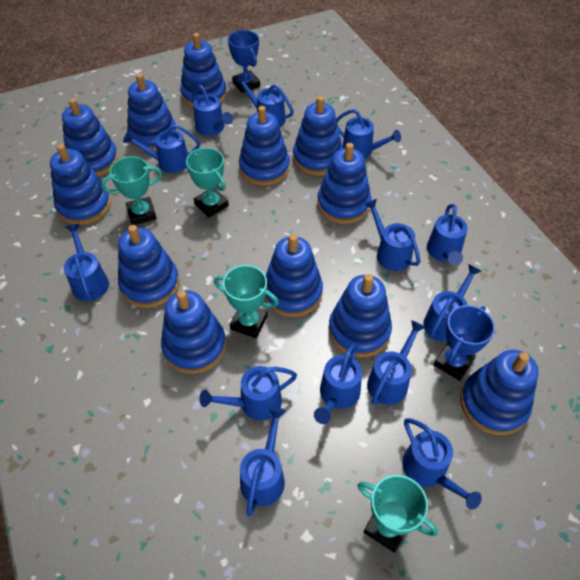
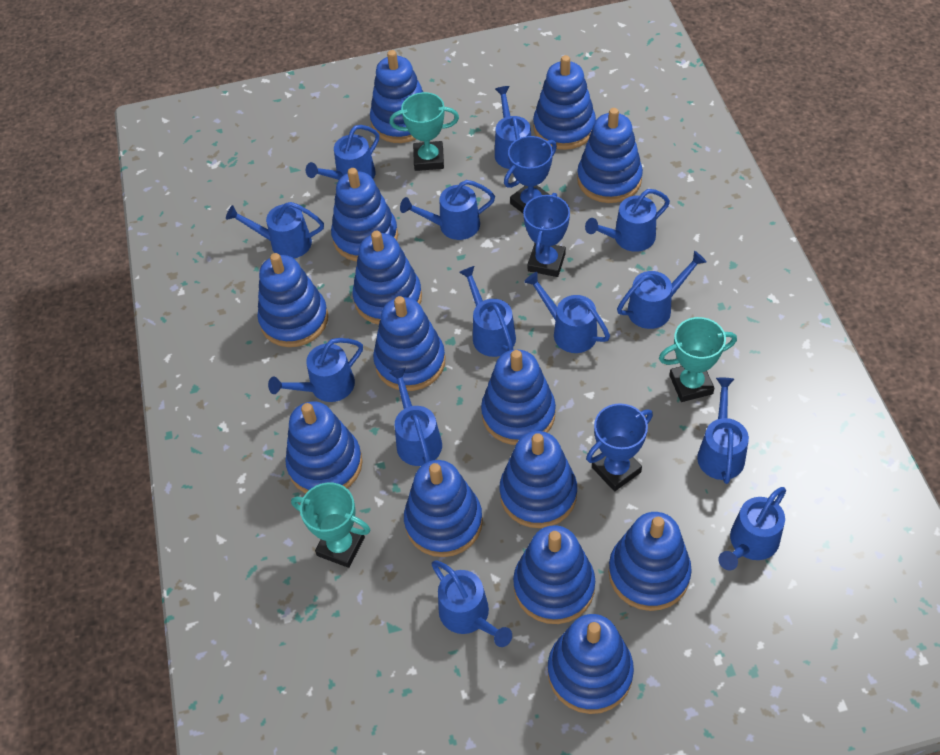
blue stacking toy: [50,144,111,225] [62,98,118,177] [118,225,180,308] [127,73,177,151] [161,290,226,374] [180,33,227,108] [239,106,290,186] [264,234,323,317] [293,96,343,176] [317,143,371,224] [328,274,392,357] [460,350,539,435] = 12 -> [257,253,328,347] [285,401,363,494] [331,168,398,262] [353,231,422,325] [370,50,423,143] [373,296,445,391] [404,460,483,557] [481,350,556,445] [499,431,577,528] [513,525,595,624] [533,55,596,150] [548,614,634,714] [577,108,643,203] [608,512,692,611] = 14
blue trophy: [228,30,260,93] [434,305,495,381] = 2 -> [504,136,557,213] [523,193,570,277] [586,403,653,491] = 3
turquoise trophy: [101,156,162,225] [186,148,229,217] [214,265,279,338] [357,475,438,553] = 4 -> [291,482,370,568] [390,92,459,171] [659,317,737,402] = 3

